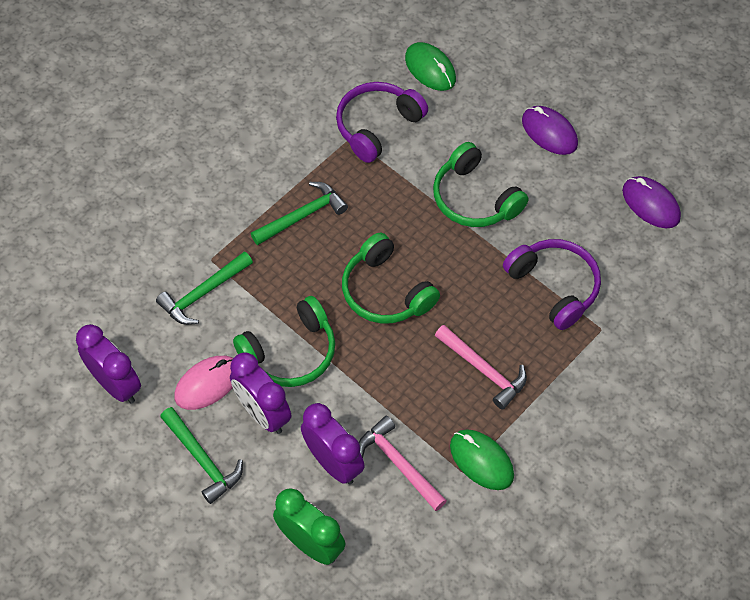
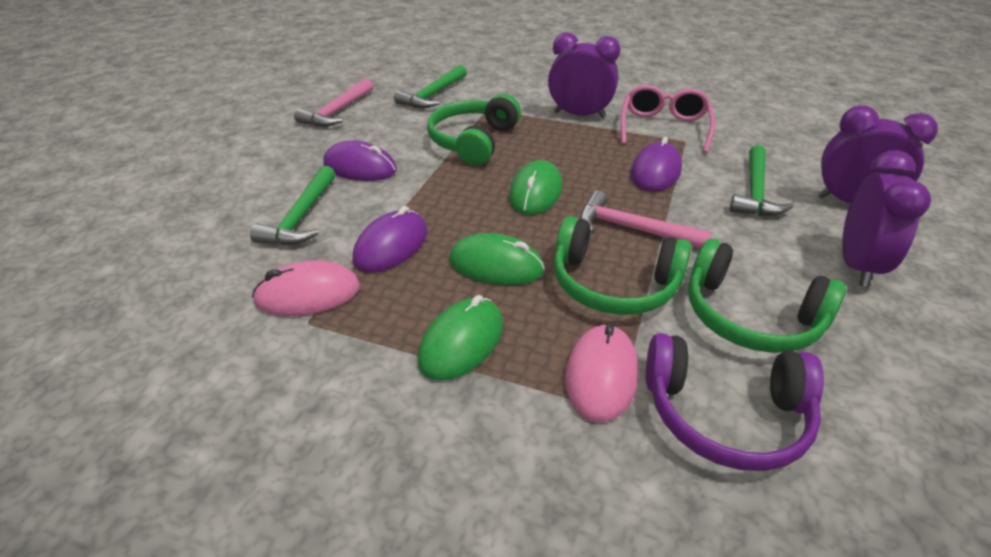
green clock: [273,488,346,565] = 1 -> none = 0
green mouse: [405,42,456,91] [450,429,514,490] = 2 -> [418,295,503,380] [449,233,545,285] [509,160,562,215] = 3
pink glasses: none = 0 -> [621,85,715,153] = 1
pink mouse: [174,356,233,410] = 1 -> [252,260,360,316] [565,323,639,423] = 2
purple headphones: [336,82,428,163] [503,239,601,330] = 2 -> [646,333,824,471] = 1
purple mouse: [522,106,578,155] [622,176,681,228] = 2 -> [323,141,397,181] [353,206,427,272] [631,137,682,192] = 3

